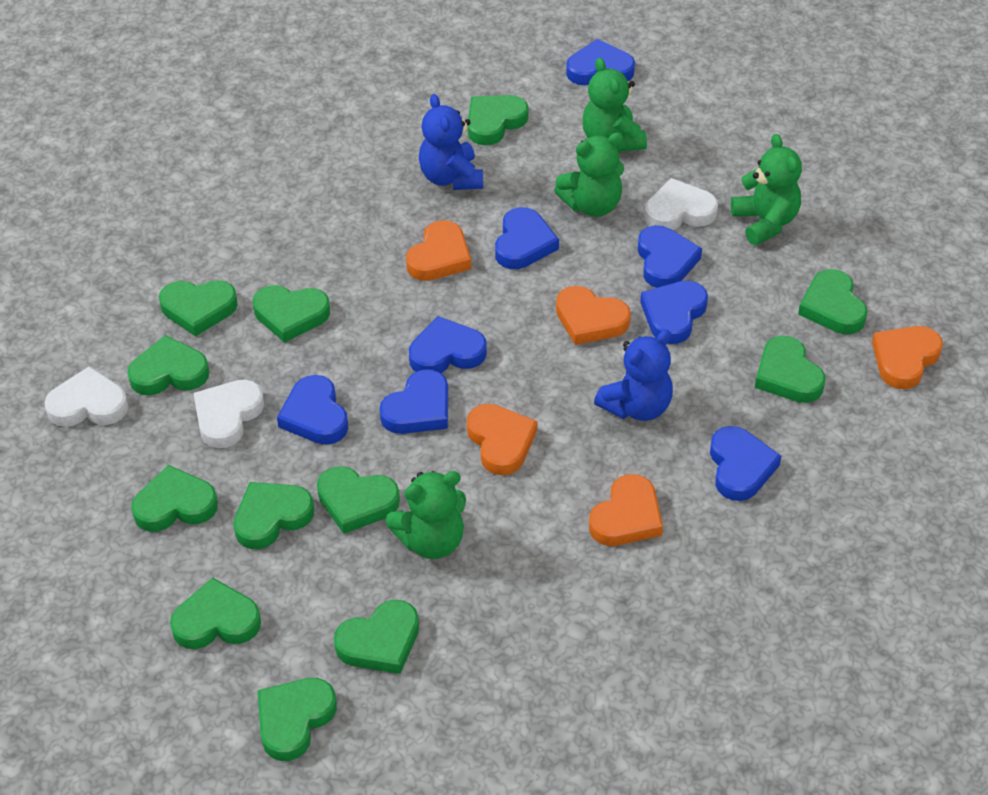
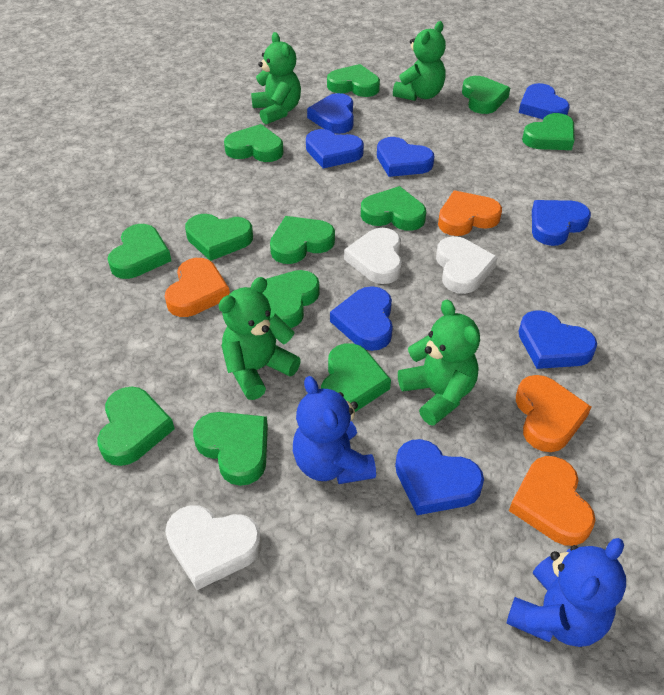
orange heart: [406,220,471,281] [467,404,537,475] [556,286,631,345] [589,474,663,546] [872,326,943,389] = 5 -> [165,258,230,317] [438,191,502,236] [509,456,595,546] [516,375,591,452] = 4

